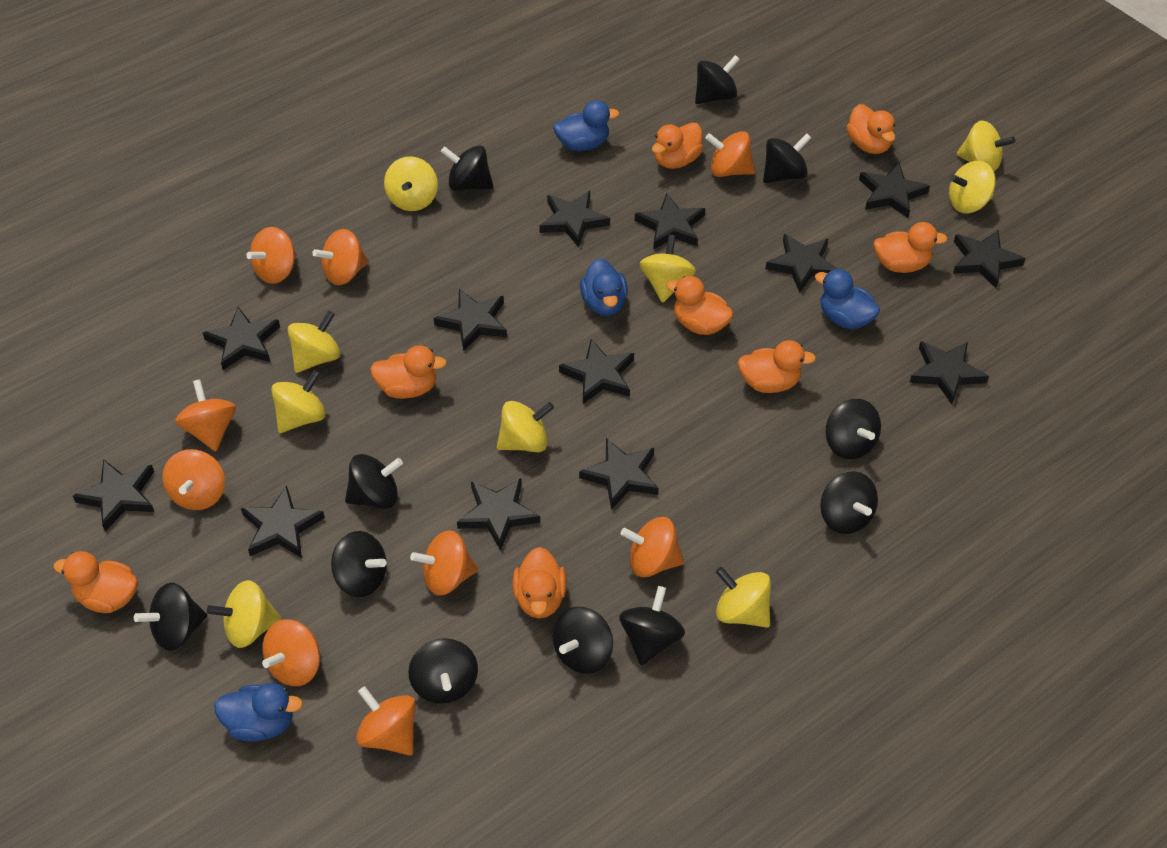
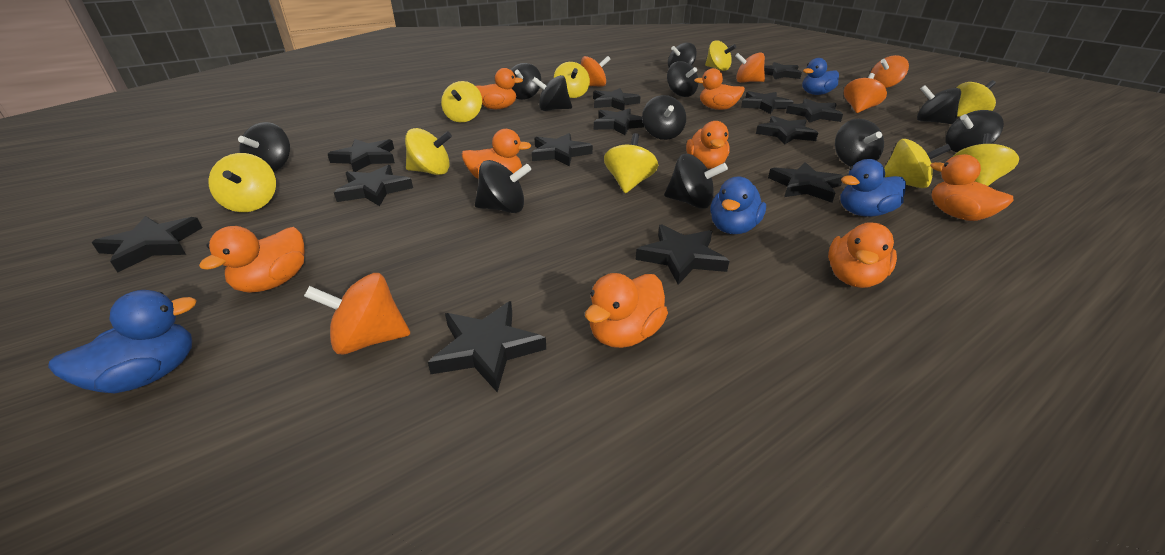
orange spinning top: [162,449,225,510] [175,379,236,451] [246,227,297,284] [262,619,320,686] [312,229,369,285] [356,686,416,755] [410,530,478,596] [621,517,684,577] [705,131,755,177] = 9 -> [304,273,410,354] [581,56,610,87] [735,52,765,83] [844,73,887,113] [871,55,909,88] = 5

